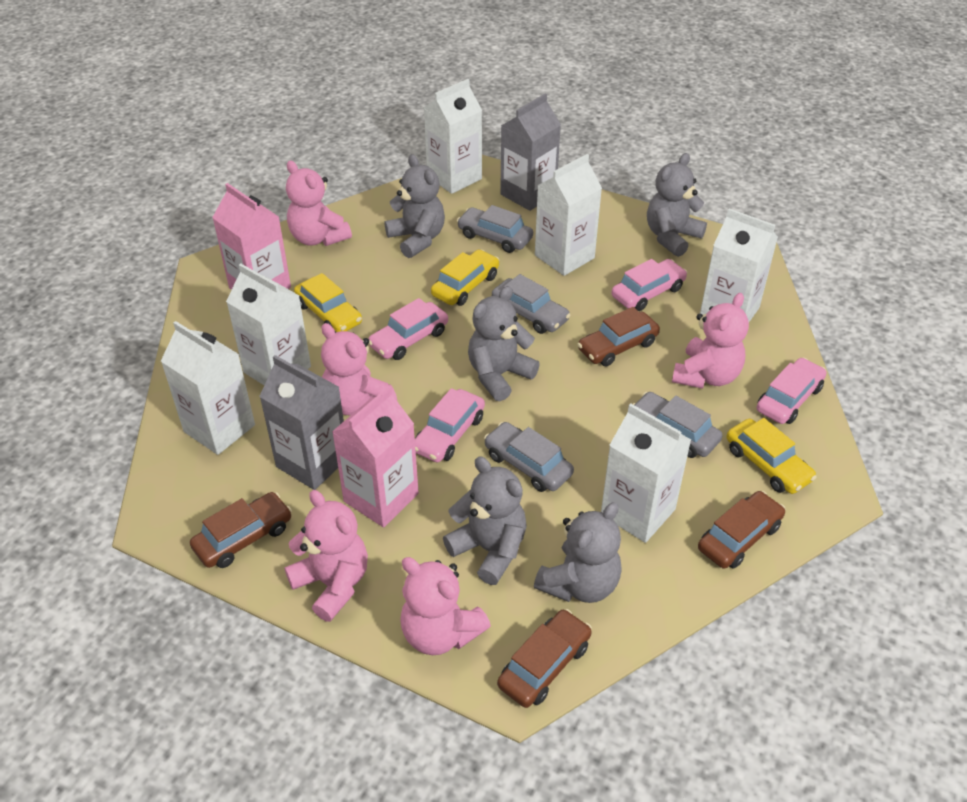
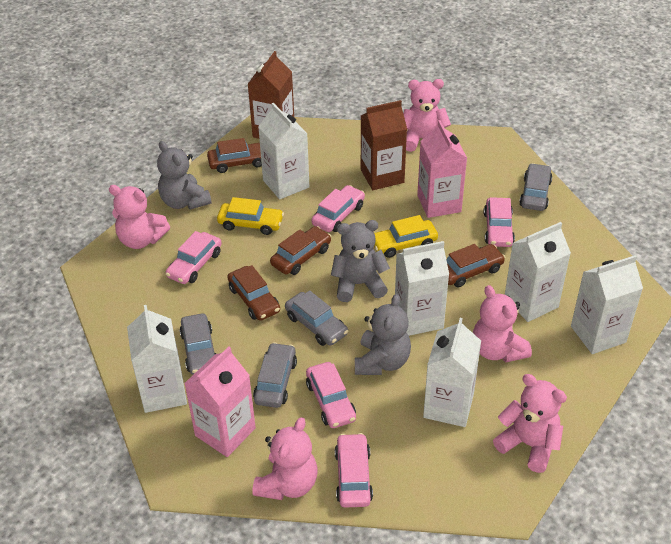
brown carton: none = 0 -> [248,51,294,139] [361,100,407,190] = 2
grey carton: [259,355,344,490] [500,93,561,211] = 2 -> none = 0
grey teddy bear: [385,154,445,258] [443,457,527,585] [468,286,540,401] [534,502,622,603] [647,153,707,257] = 5 -> [157,141,212,210] [331,220,390,302] [355,294,411,375] = 3
pink car: [369,298,448,360] [415,388,485,463] [611,259,687,311] [757,358,826,424] = 4 -> [165,231,222,284] [306,362,356,428] [311,185,365,232] [335,433,373,508] [484,197,515,247] = 5
yellow car: [294,273,362,333] [431,249,499,306] [726,418,817,494] = 3 -> [217,197,284,235] [374,215,438,258] = 2

